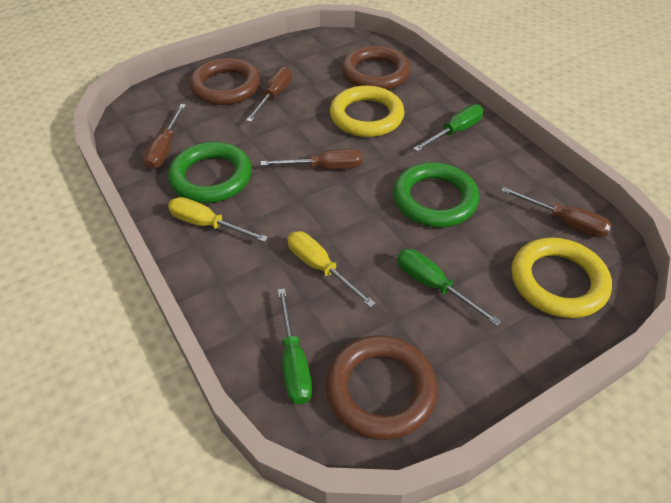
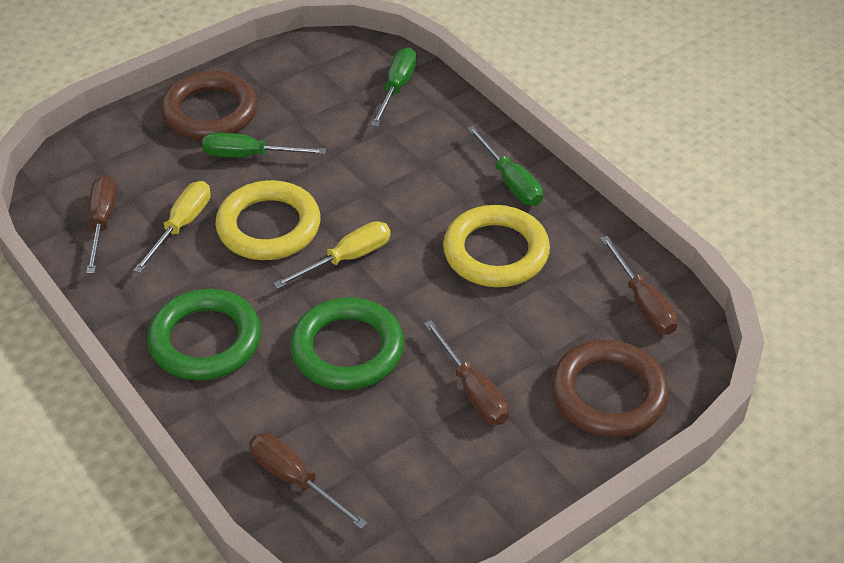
brown ring: [189,58,261,105] [325,335,438,440] [341,46,410,90] = 3 -> [161,71,258,140] [551,340,669,437] = 2

